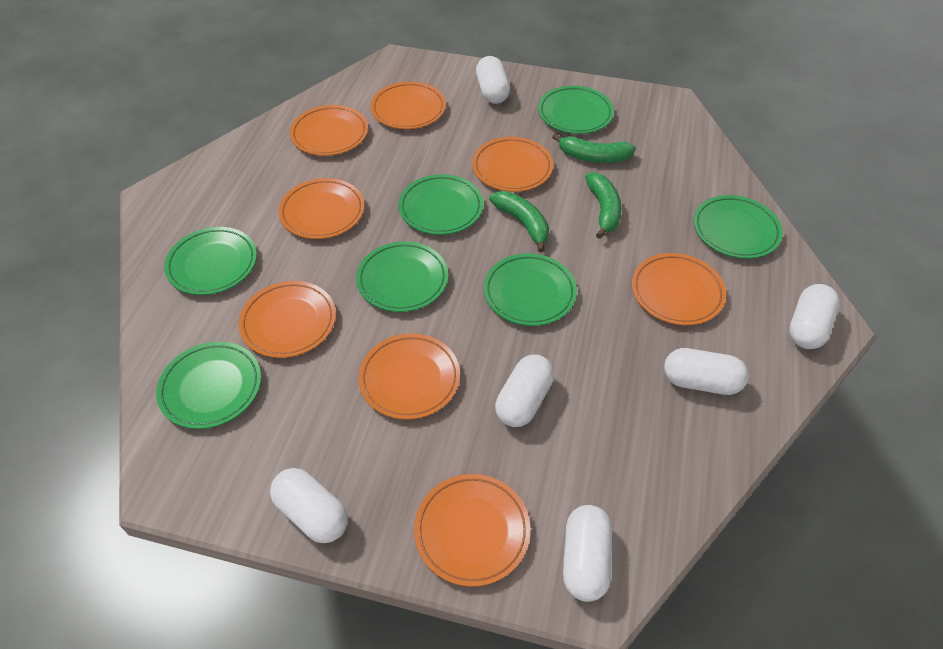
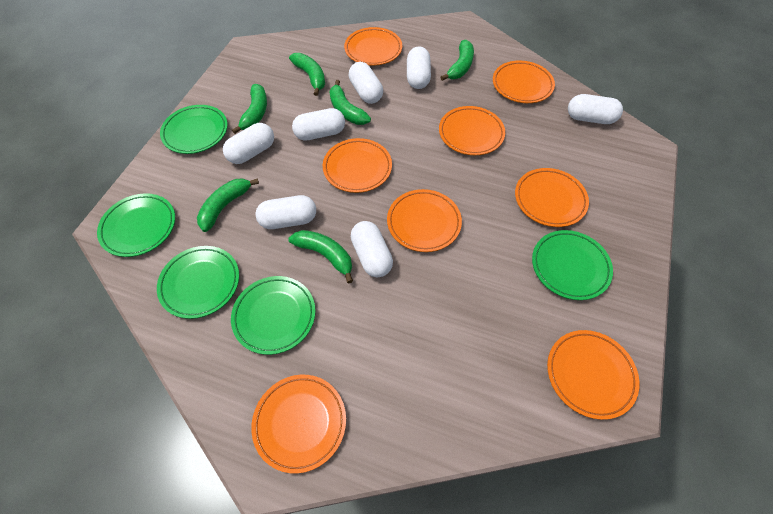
green banana: [489,191,549,252] [552,133,636,163] [585,172,621,239] = 3 -> [197,178,259,232] [232,84,267,134] [288,230,353,283] [289,53,325,96] [329,80,371,125] [441,40,474,81] = 6
green plate: [156,342,261,429] [164,227,257,295] [356,241,448,312] [399,174,483,235] [484,253,577,326] [538,86,614,134] [693,195,783,259] = 7 -> [97,193,175,257] [157,246,239,319] [160,105,228,154] [231,276,315,355] [532,230,613,300] = 5
white capsule: [270,468,348,543] [476,56,510,104] [495,355,554,427] [563,505,612,602] [664,348,749,395] [789,284,839,349] = 6 -> [223,123,274,164] [255,195,316,229] [292,108,345,141] [349,62,383,104] [351,221,393,278] [407,47,431,89] [568,94,623,124] = 7

